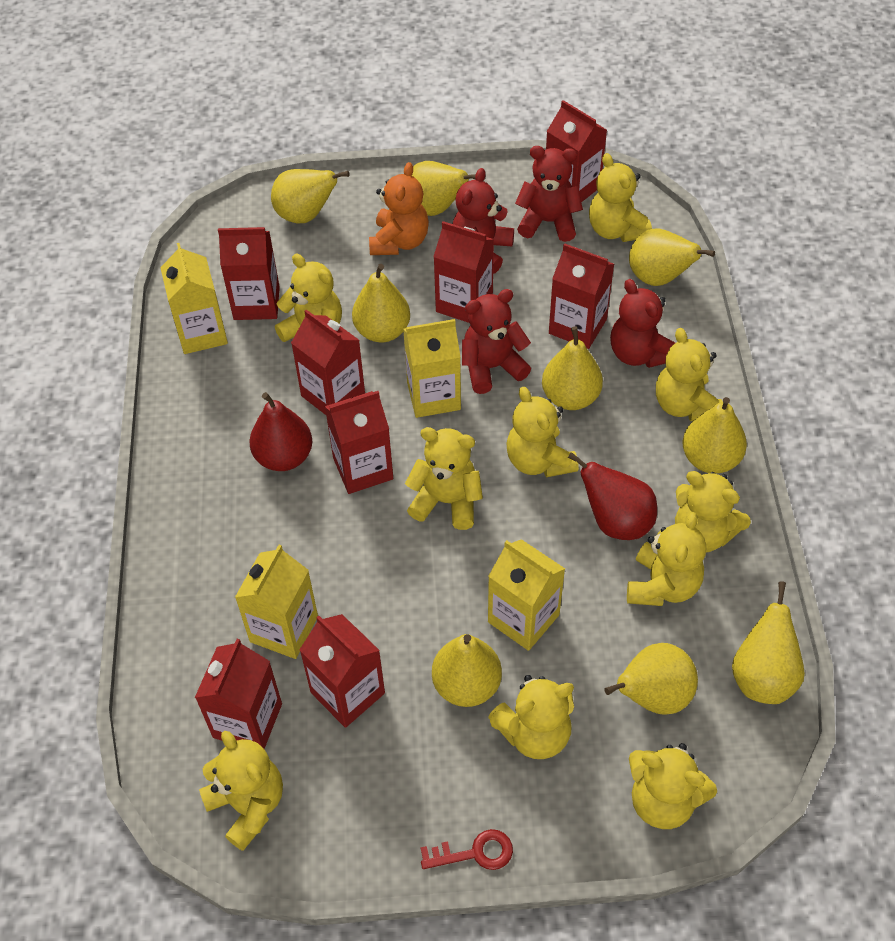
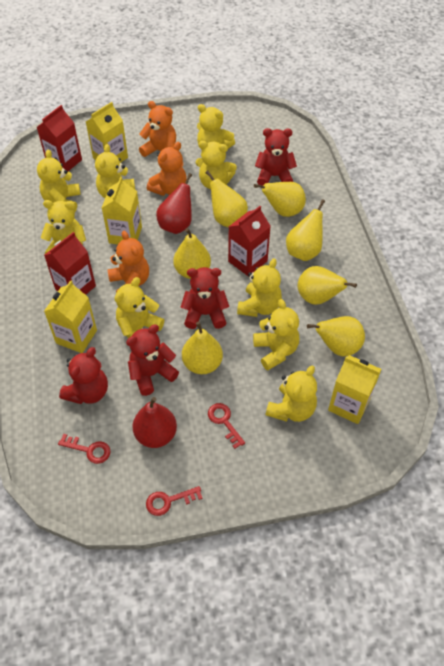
orange teddy bear: [369,162,429,255] = 1 -> [107,231,149,293] [139,101,176,157] [147,142,187,196] = 3
red carton: [195,639,282,749] [218,227,280,320] [291,310,365,415] [299,614,385,728] [325,391,393,494] [434,221,494,323] [546,100,607,202] [549,243,614,349] = 8 -> [37,105,82,171] [44,232,96,295] [228,206,271,277] = 3
red key: [420,829,513,870] = 1 -> [58,434,111,464] [146,486,203,516] [208,403,245,449] = 3
yellow pear: [271,169,350,223] [352,264,410,342] [412,161,476,216] [432,634,502,707] [542,327,603,410] [604,643,698,715] [629,229,715,286] [683,397,747,474] [732,581,805,704] = 9 -> [173,228,211,279] [182,322,223,374] [205,170,248,228] [254,182,306,217] [286,199,325,261] [298,266,357,305] [307,316,365,356] = 7
yellow teddy bear: [199,731,283,851] [275,254,342,342] [405,427,483,530] [488,675,574,759] [506,387,579,477] [589,153,652,242] [627,512,706,606] [629,743,717,829] [656,328,723,421] [675,471,751,552] = 10 -> [37,150,81,212] [41,200,86,254] [95,144,135,198] [115,277,164,338] [196,141,237,189] [197,104,235,150] [237,259,282,317] [253,299,299,370] [266,366,317,422] = 9

